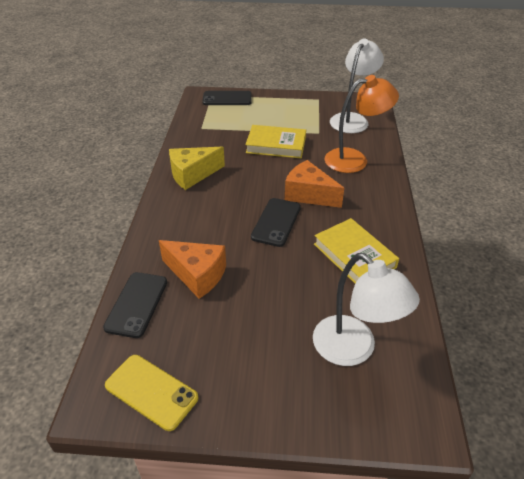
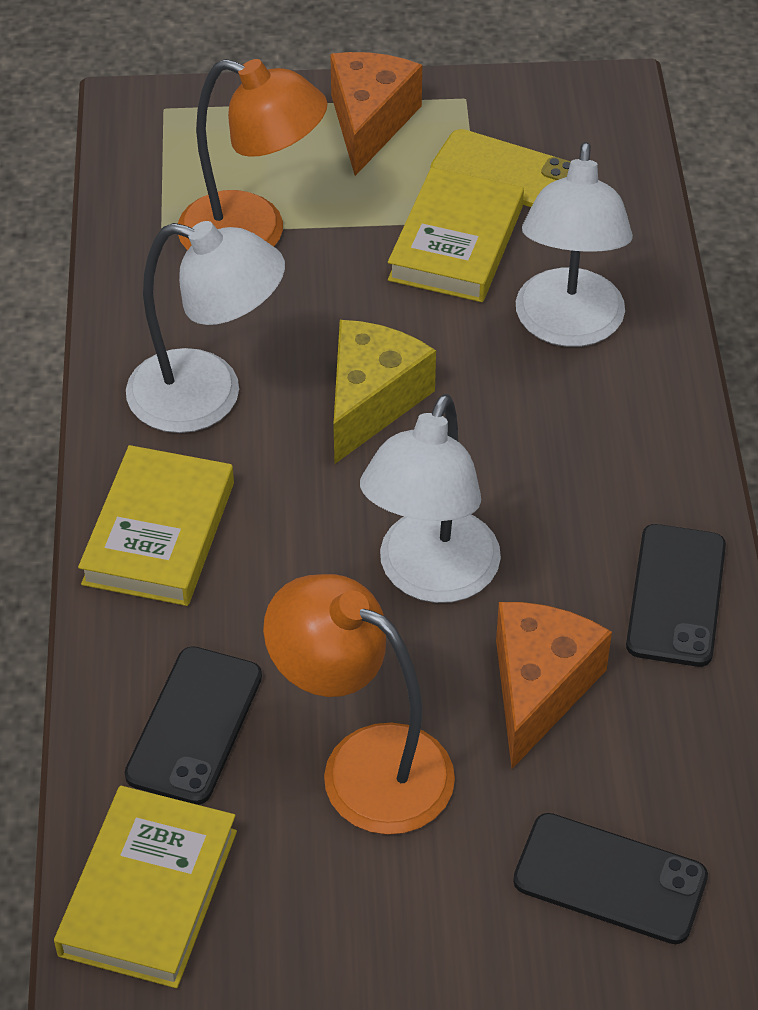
orange lamp: [324,75,399,173] = 1 -> [178,59,328,250] [263,574,455,835] = 2
white lamp: [313,253,420,366] [330,38,384,133] = 2 -> [126,221,285,433] [360,394,501,603] [516,142,633,347] = 3
yellow book: [245,125,306,158] [314,218,399,284] = 2 -> [54,786,237,988] [78,445,234,606] [388,167,524,302] = 3

